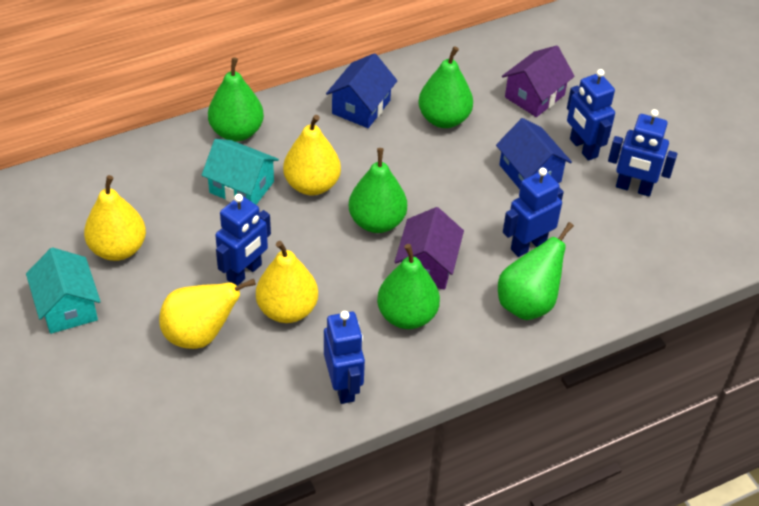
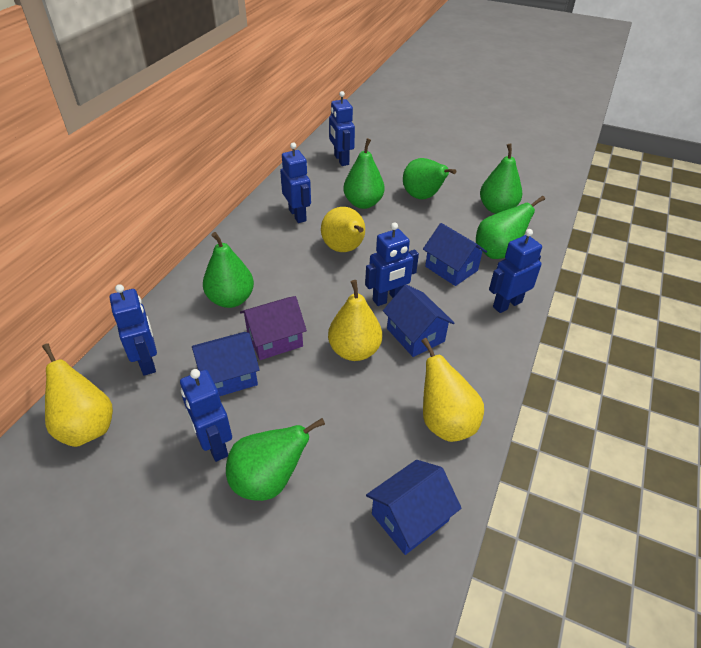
blue house: [326,53,398,128] [496,118,572,189] = 2 -> [192,332,260,396] [366,460,462,555] [383,284,455,357] [423,223,487,286] = 4
blue robot: [215,194,271,286] [324,311,365,404] [503,168,564,257] [567,69,615,161] [608,109,677,197] = 5 -> [110,284,157,376] [180,369,232,462] [280,142,311,223] [329,91,355,166] [365,222,419,306] [489,229,542,313] = 6
green pear: [208,57,264,141] [349,148,407,233] [377,244,440,329] [418,46,473,128] [498,222,574,320] = 5 -> [203,232,254,308] [226,418,325,501] [343,138,384,209] [403,158,457,200] [476,196,545,259] [480,144,522,214] = 6
purple house: [395,207,464,290] [502,45,575,117] = 2 -> [240,296,307,360] = 1
turquoise house: [26,247,101,334] [202,139,279,205] = 2 -> none = 0

